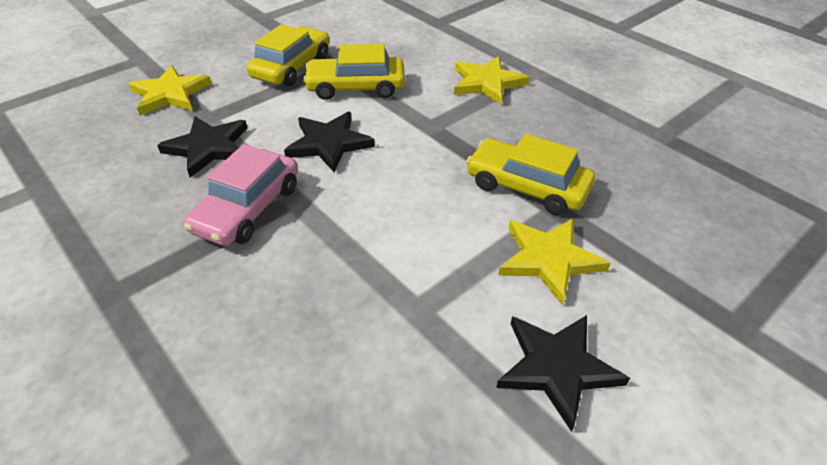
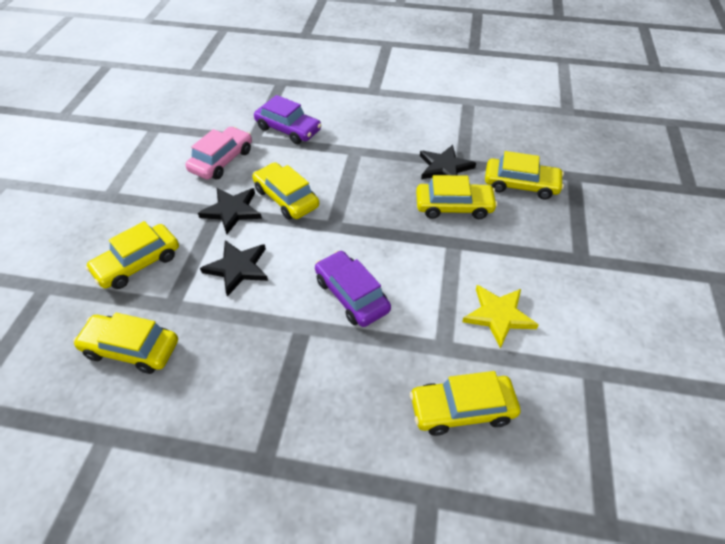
purple car: none = 0 -> [254,95,321,144] [315,251,391,327] = 2
yellow car: [247,24,330,86] [303,44,405,100] [466,134,595,215] = 3 -> [73,313,178,374] [85,221,179,289] [252,162,319,220] [410,371,520,436] [416,175,498,219] [485,151,564,199] = 6
yellow star: [128,65,212,116] [454,56,529,105] [498,218,611,305] = 3 -> [462,285,538,349] = 1

